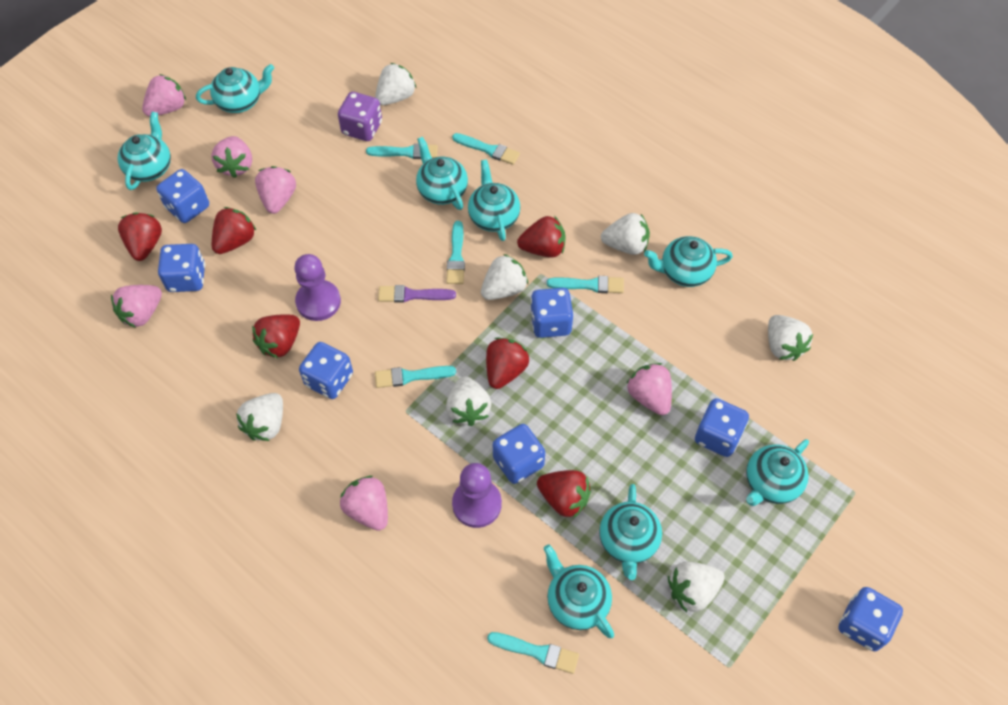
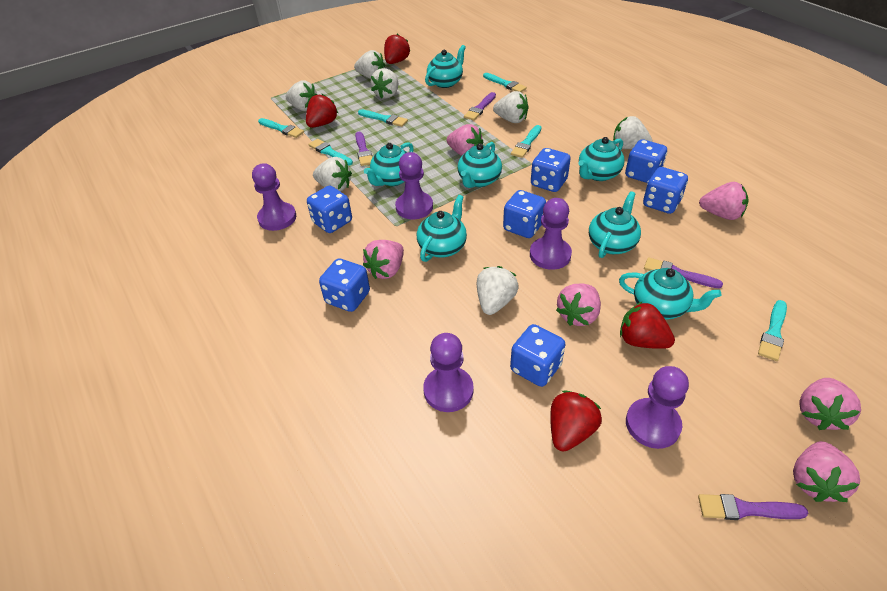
purple brush: [378,285,456,303] = 1 -> [355,132,372,166] [464,92,496,120] [644,257,723,288] [698,494,808,520] = 4
purple dice: [338,92,382,141] = 1 -> none = 0
purple pawn: [294,254,341,321] [452,463,502,528] = 2 -> [252,163,296,231] [395,152,433,219] [423,333,473,412] [530,198,572,270] [626,366,689,449] = 5
red strawberry: [118,213,162,261] [212,207,256,254] [252,314,300,358] [486,337,529,389] [517,216,566,258] [537,470,591,518] = 6 -> [306,94,338,128] [384,34,410,64] [550,390,602,452] [620,301,675,349] = 4
turquoise teapot: [118,112,171,190] [196,64,274,113] [416,137,468,210] [468,159,520,241] [544,545,614,638] [599,484,662,580] [644,236,733,287] [746,439,809,506] = 8 -> [364,142,414,186] [417,195,467,262] [425,45,466,88] [457,142,502,188] [578,137,625,181] [589,191,641,258] [619,268,721,320] = 7

